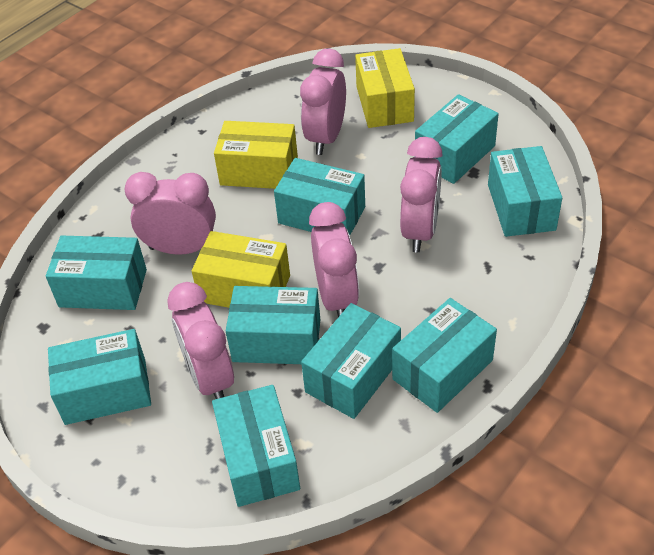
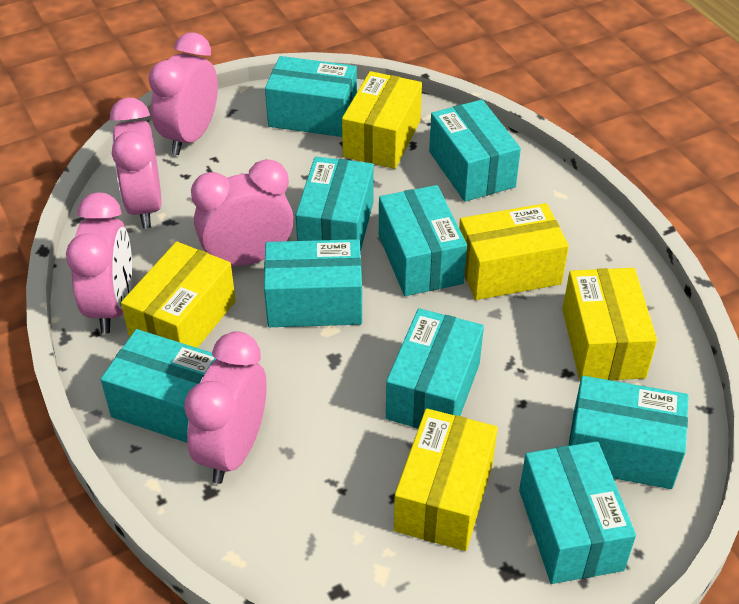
yellow box: [192,231,290,308] [214,121,298,189] [355,48,415,128] = 3 -> [121,242,236,348] [342,71,422,169] [394,408,498,551] [459,203,569,300] [562,268,657,381] = 5

